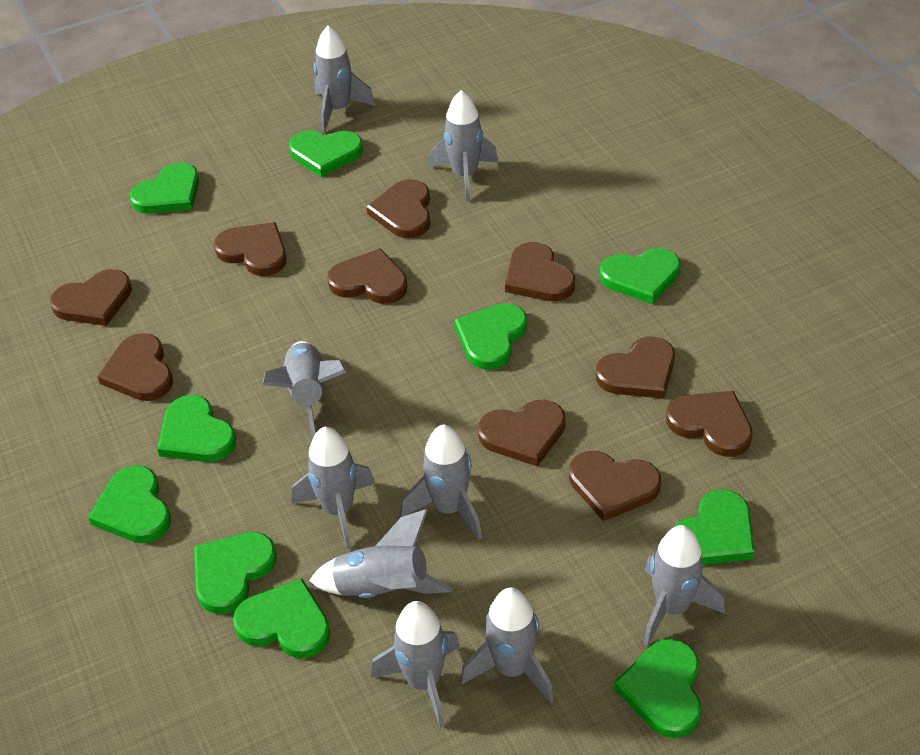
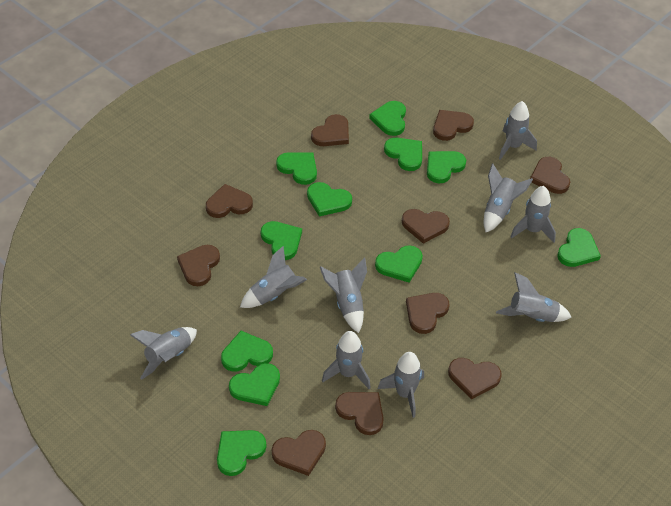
green heart: [88,465,171,543] [130,162,199,214] [158,395,236,462] [194,532,277,614] [233,579,331,658] [289,130,363,177] [455,303,527,370] [600,248,681,304] [614,639,702,738] [675,489,755,565] = 10 -> [217,430,267,476] [221,331,273,372] [229,363,280,406] [261,221,302,260] [276,152,317,185] [307,182,352,217] [369,101,406,136] [375,245,423,283] [384,138,422,171] [427,151,466,183] [557,228,601,267] = 11

